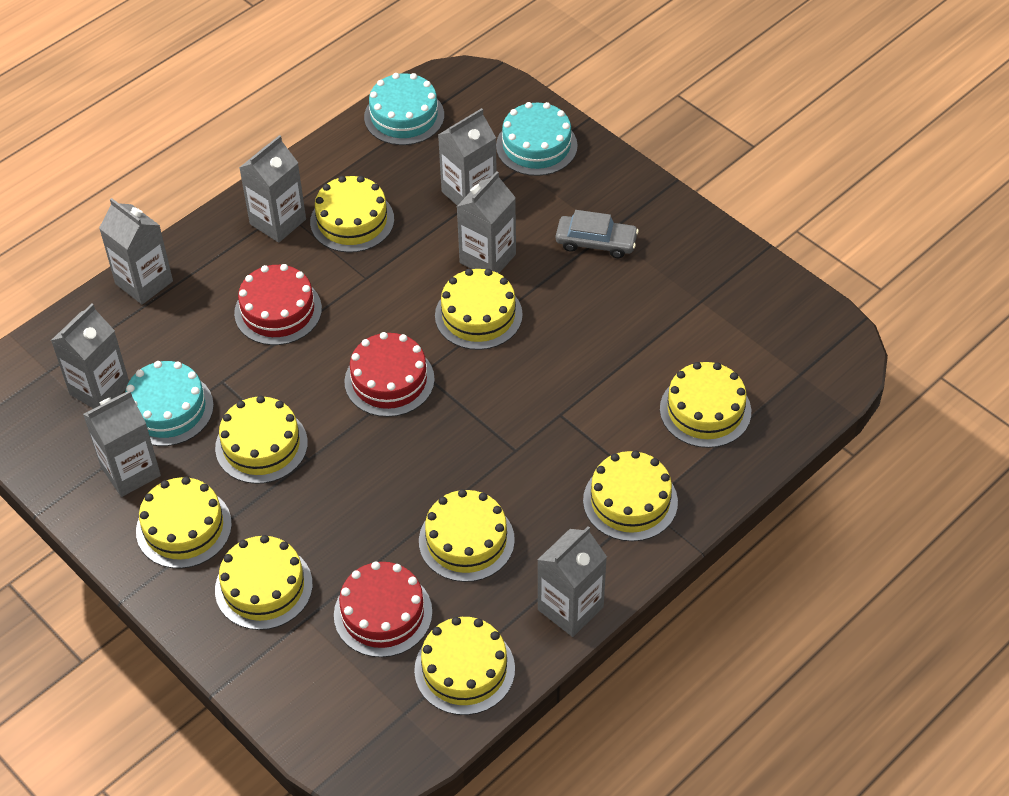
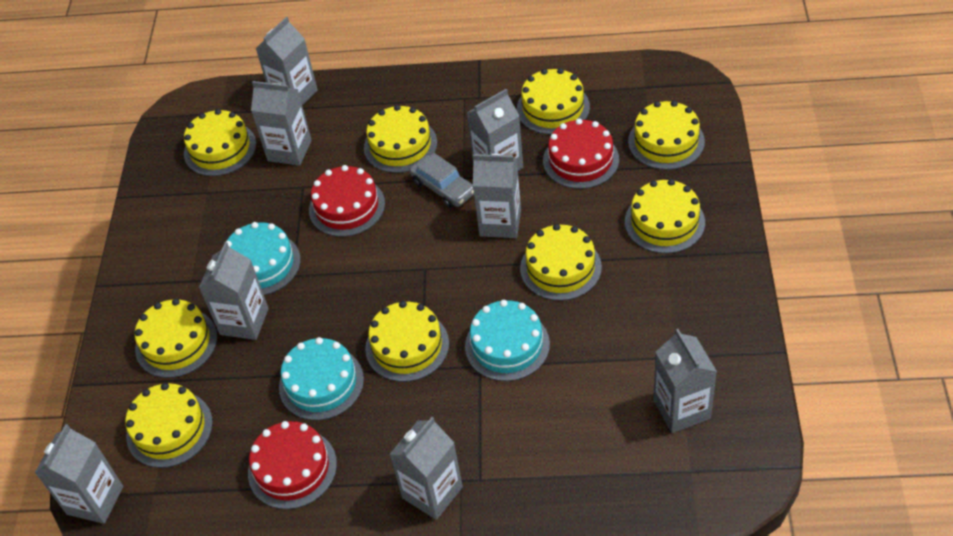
grey carton: [51,304,129,409] [83,390,161,497] [99,198,173,305] [239,135,306,243] [438,108,497,205] [457,171,516,273] [537,526,607,637] = 7 -> [35,424,123,524] [199,242,269,340] [251,81,312,166] [255,17,318,106] [389,417,463,520] [467,89,523,171] [473,154,521,238] [653,329,717,433] = 8

